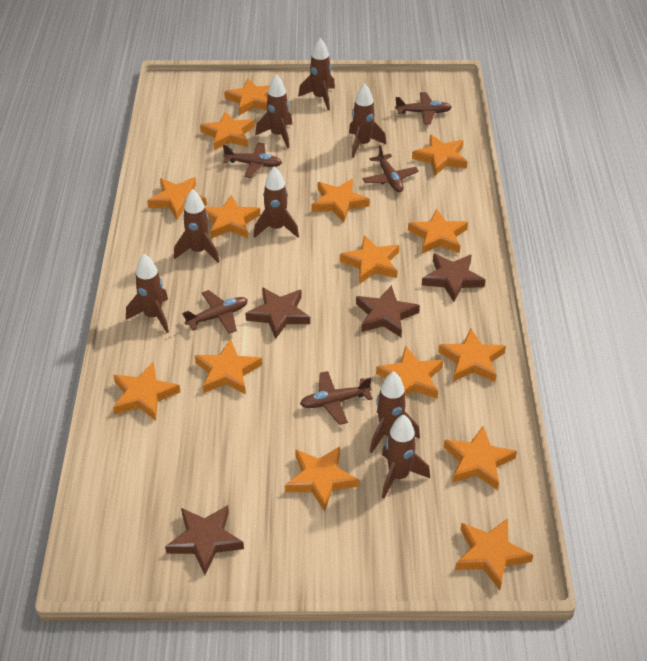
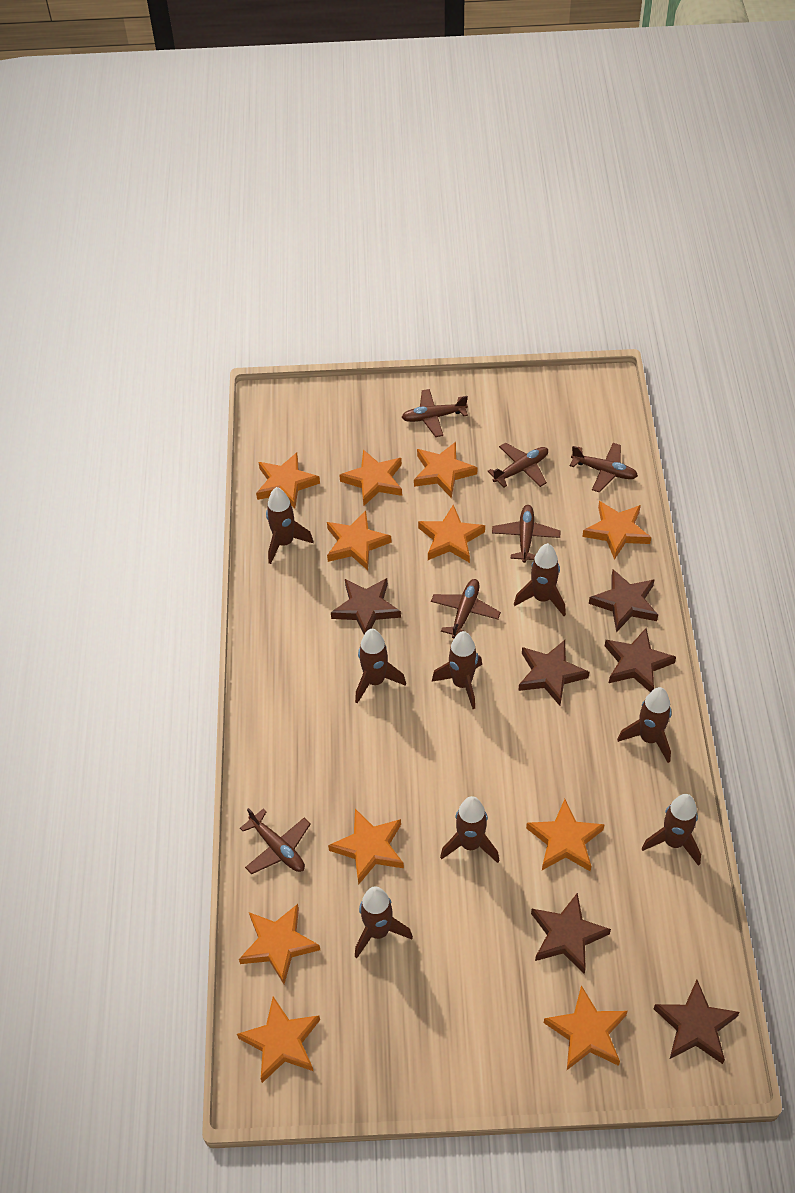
brown plane: [182,290,248,334] [223,143,282,178] [300,371,373,425] [362,145,419,192] [395,92,452,124] = 5 -> [240,808,311,874] [401,389,468,437] [431,579,501,638] [488,443,548,488] [492,505,561,563] [570,443,638,493] = 6
brown star: [165,505,244,575] [245,287,310,339] [356,285,420,337] [422,253,485,302] = 4 -> [331,578,401,634] [518,640,589,706] [531,893,611,974] [589,569,658,632] [605,628,676,692] [654,980,740,1064] = 6
orange star: [113,362,180,421] [147,177,207,220] [195,339,262,395] [200,111,255,150] [205,195,260,239] [224,78,270,115] [285,446,359,512] [311,179,370,223] [340,235,399,283] [376,346,443,399] [408,209,468,254] [412,135,468,175] [438,329,506,382] [444,426,517,490] [455,518,533,590] = 15 -> [237,996,320,1083] [239,904,320,984] [256,452,320,509] [327,511,392,570] [328,809,404,885] [339,449,402,506] [414,442,477,498] [418,505,485,563] [526,799,605,872] [544,985,628,1070] [582,501,651,560] = 11

